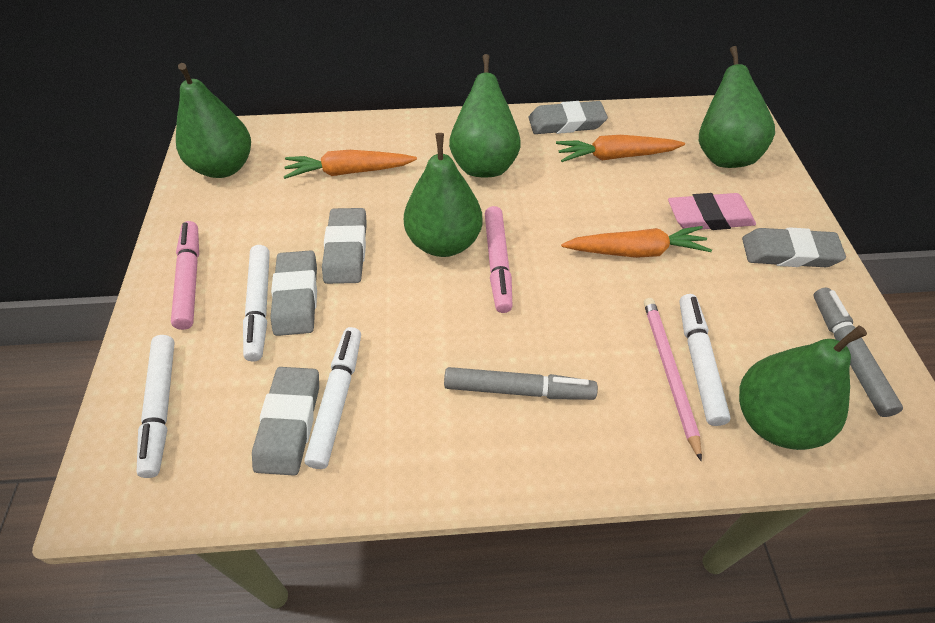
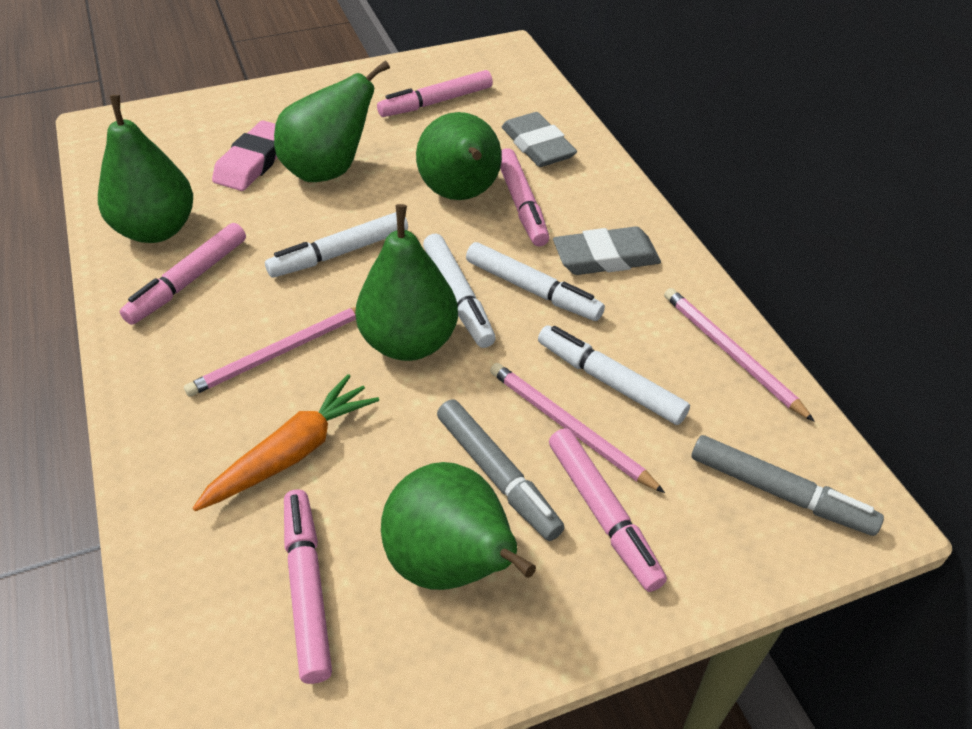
grey eraser: [252,367,319,476] [270,250,317,336] [322,208,367,284] [528,101,608,134] [742,227,846,267] = 5 -> [502,112,577,167] [553,226,661,275] = 2
orange carrot: [283,150,417,179] [556,135,685,162] [561,226,712,258] = 3 -> [193,374,379,511] = 1
pink marker: [171,221,199,330] [485,206,513,313] = 2 -> [120,223,246,325] [284,489,332,684] [377,70,493,117] [500,148,549,246] [549,428,667,592] = 5
pink pencil: [644,298,702,461] = 1 -> [184,307,356,397] [490,363,665,493] [664,288,815,422] = 3

